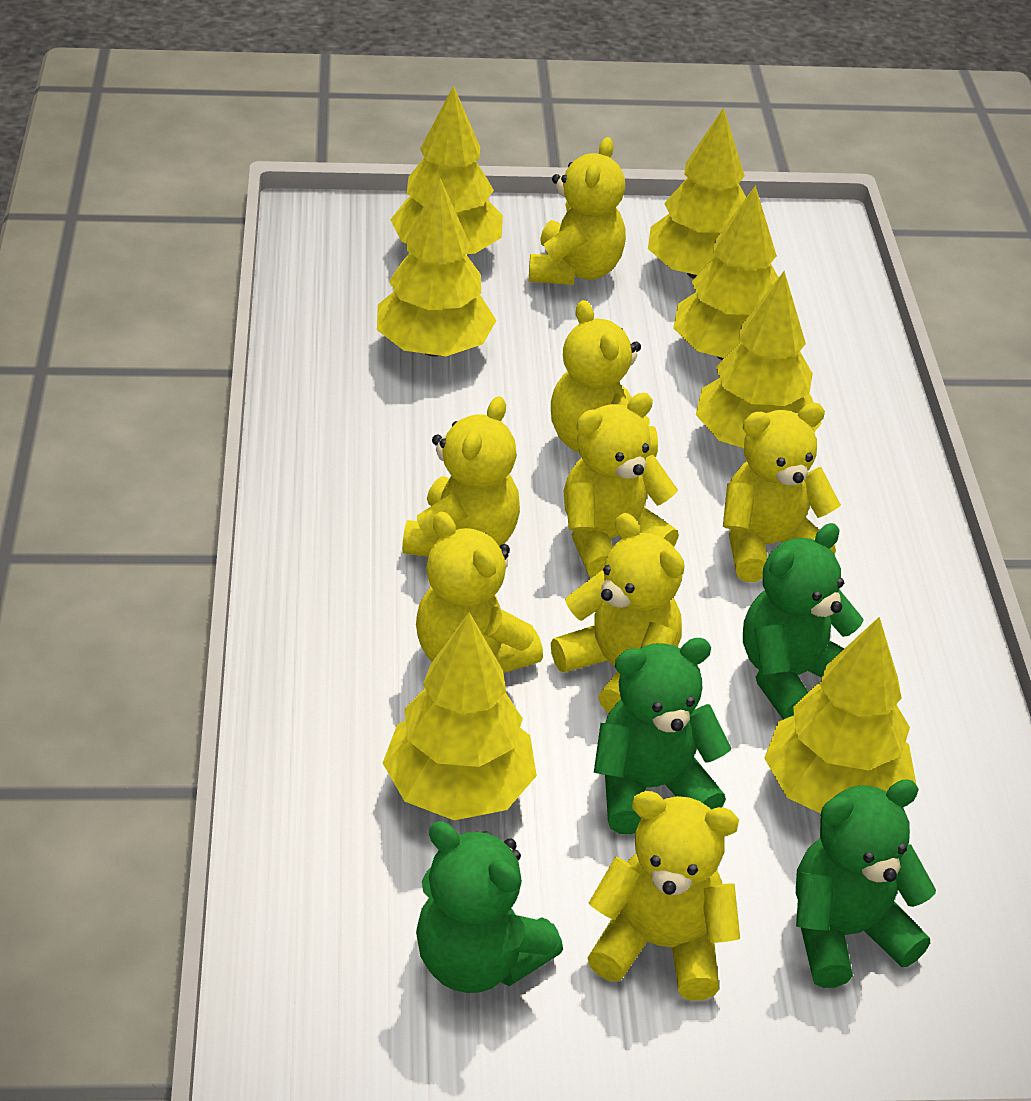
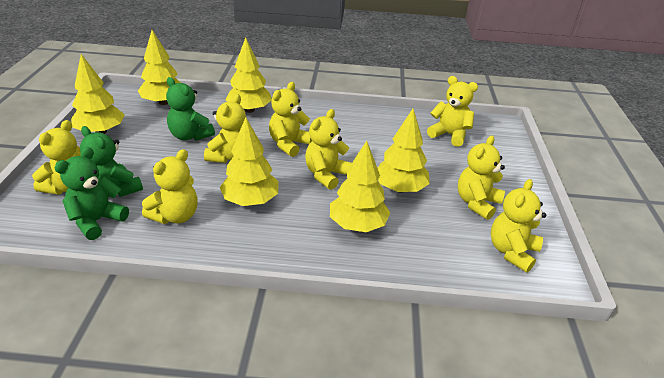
green teddy bear: [416,821,563,993] [594,638,732,834] [743,523,864,719] [796,779,936,988] = 4 -> [54,147,129,240] [80,126,143,197] [166,77,215,141] = 3
yellow tree: [377,178,497,356] [383,612,537,820] [390,85,503,254] [648,108,746,279] [673,185,779,360] [696,271,822,448] [764,617,916,814] = 7 -> [71,54,125,134] [138,30,181,105] [220,117,279,206] [225,37,272,113] [330,141,391,232] [378,109,430,193] = 6

